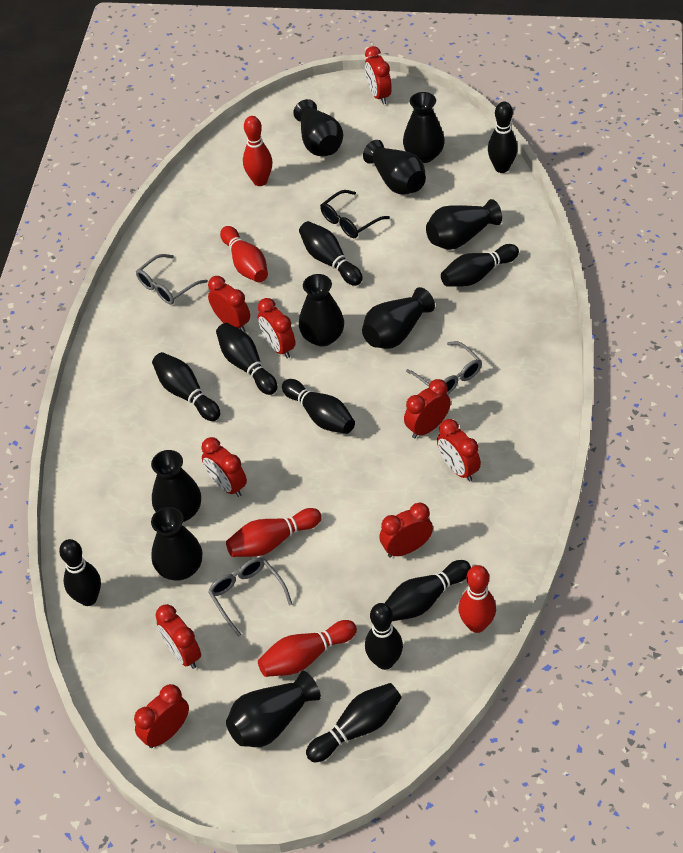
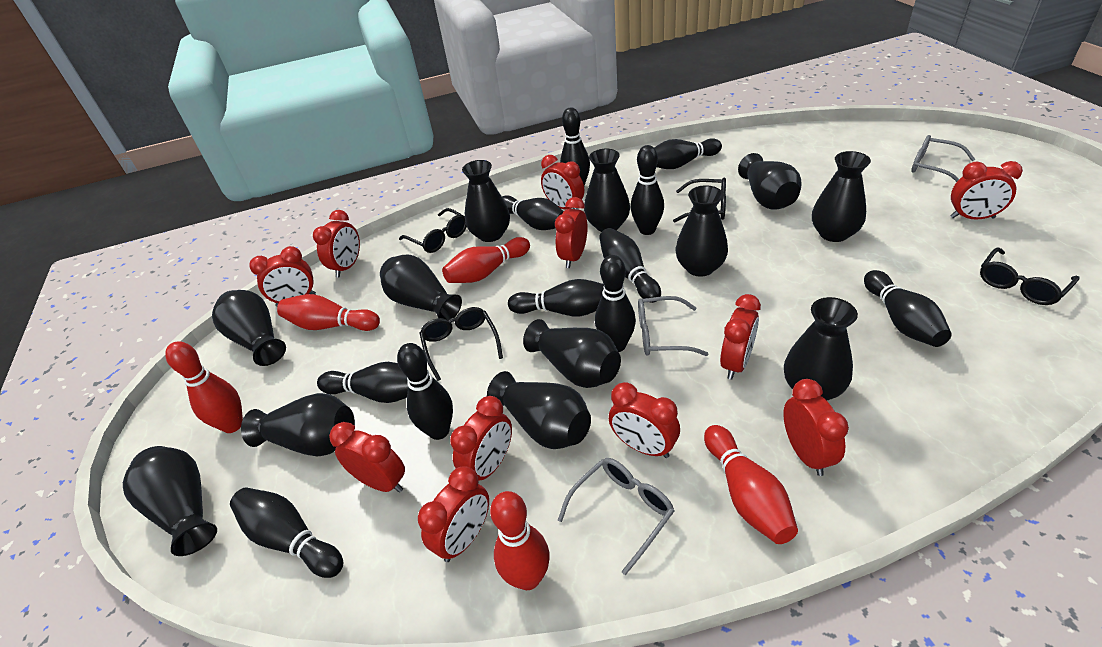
black bowling pin: [59,539,101,606] [152,352,220,421] [216,323,277,395] [282,379,355,434] [299,221,363,286] [306,683,402,762] [365,603,403,670] [385,560,471,621] [441,244,519,286] [488,102,518,173] = 10 -> [230,487,343,578] [317,362,408,403] [397,343,453,440] [502,195,564,230] [508,279,604,316] [560,107,590,186] [595,255,636,352] [599,228,661,303] [631,145,664,235] [654,138,722,169] [864,270,952,347] = 11
black glasses: [320,190,390,238] = 1 -> [399,208,467,253] [419,307,503,381] [673,178,726,223] [980,247,1079,305] = 4
black vase: [151,450,201,522] [151,507,203,581] [226,671,321,747] [293,99,343,156] [299,274,344,346] [362,287,435,349] [363,140,426,195] [403,92,445,163] [426,199,502,250] = 9 -> [123,446,217,556] [212,290,286,366] [241,393,355,456] [380,255,462,320] [462,160,510,242] [487,371,591,449] [523,319,621,388] [584,149,630,232] [676,185,728,277] [738,153,801,210] [784,297,858,400] [812,151,871,242] = 12
red clock: [134,684,189,748] [155,604,201,669] [202,437,247,497] [208,276,250,332] [258,298,296,359] [365,46,392,104] [379,503,433,558] [404,379,451,438] [437,419,481,482] = 9 -> [249,246,316,307] [313,210,360,278] [329,422,405,493] [418,466,489,562] [450,396,512,481] [541,155,584,210] [555,197,587,268] [609,382,680,458] [720,294,761,380] [784,379,849,476] [950,161,1023,220] = 11

